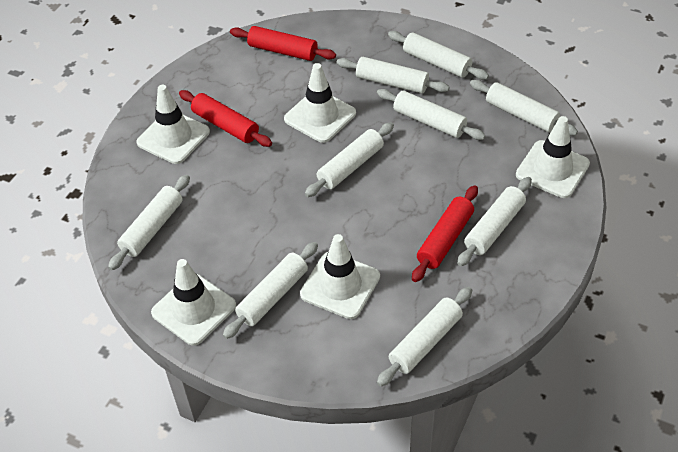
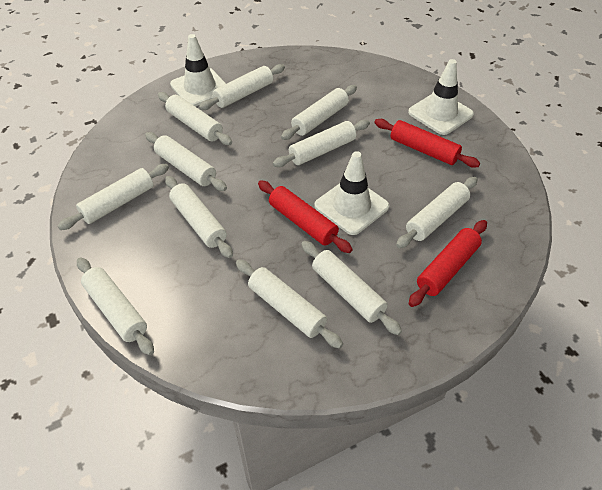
white rolling pin: [108,175,190,270] [223,242,318,339] [305,122,394,197] [337,57,450,93] [377,89,486,140] [377,287,472,387] [388,31,489,80] [457,177,532,266] [470,80,578,136] = 9 -> [58,164,169,230] [77,257,154,355] [145,132,227,191] [158,92,232,145] [165,176,233,258] [199,64,285,110] [236,259,343,349] [273,120,370,167] [281,85,357,140] [301,241,402,335] [396,177,478,248] = 11
white traffic cone: [136,85,210,164] [151,259,236,346] [284,63,356,143] [300,234,380,319] [516,116,590,198] = 5 -> [170,34,226,106] [314,151,389,235] [408,59,474,135] = 3

